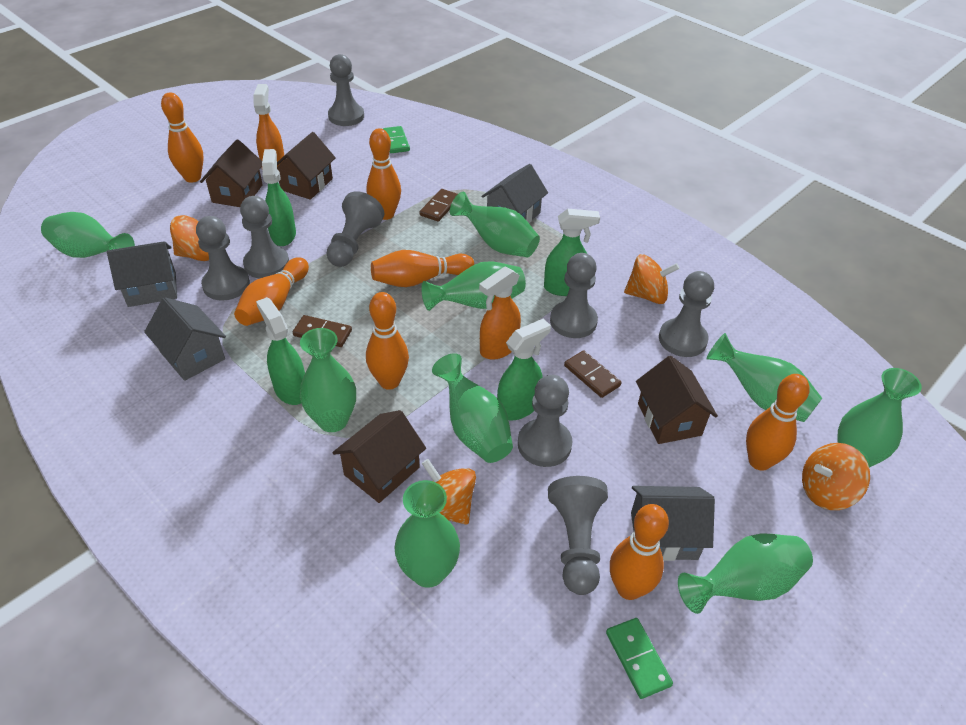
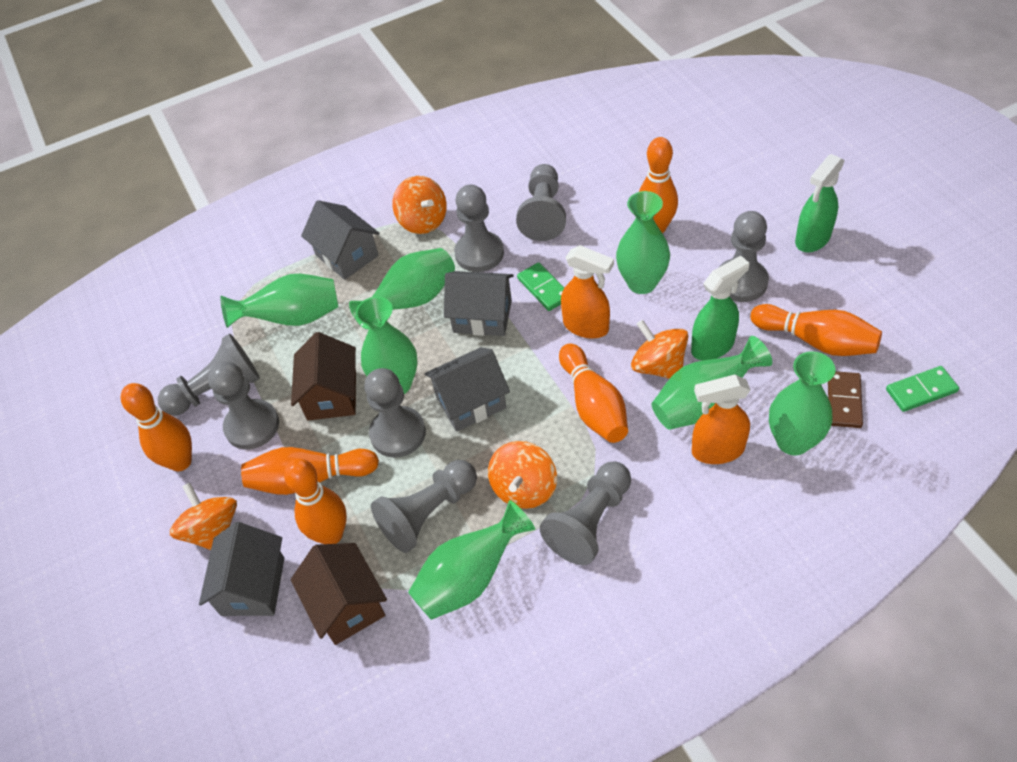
brown domino: [293,315,352,347] [420,189,458,222] [564,350,621,398] = 3 -> [828,371,863,428] = 1
brown house: [200,140,263,207] [277,132,336,200] [332,410,426,503] [636,356,718,444] = 4 -> [291,332,356,420] [291,543,387,645] = 2
green spray bottle: [256,297,305,405] [262,149,296,246] [497,319,551,420] [544,209,600,296] = 4 -> [691,256,749,361] [795,154,845,252] = 2
green vase: [41,212,135,258] [300,328,356,432] [394,480,460,588] [421,261,526,311] [432,353,513,463] [450,192,540,258] [678,533,813,614] [707,333,822,422] [837,368,922,468] = 9 -> [220,274,338,328] [349,248,455,330] [356,297,418,394] [408,500,535,620] [616,191,670,294] [652,336,772,430] [769,351,835,456] = 7
orange bowling pin: [161,92,204,183] [234,257,309,326] [366,292,409,390] [367,128,401,220] [371,250,474,287] [610,504,669,600] [746,374,810,471] = 7 -> [121,383,192,471] [241,447,379,495] [284,458,347,544] [559,343,628,443] [639,137,678,233] [750,304,882,356] = 6

